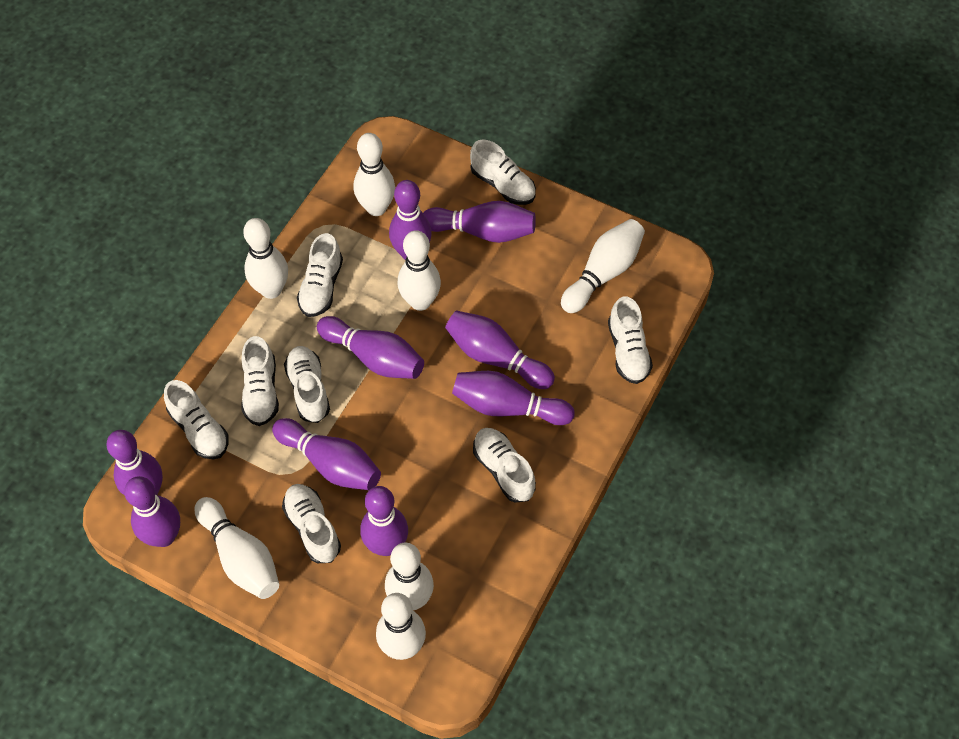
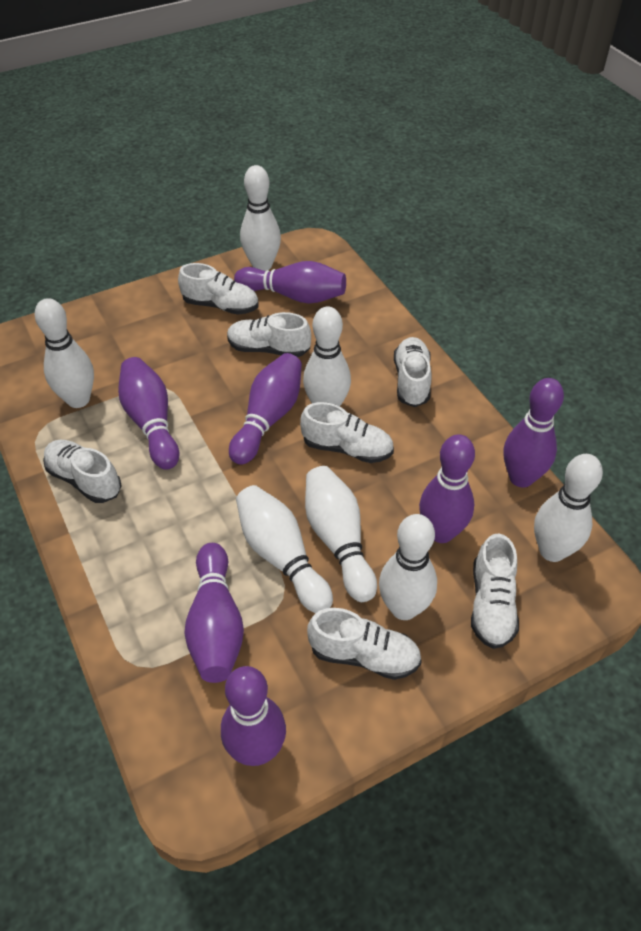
purple bowling pin: [106,430,163,496] [124,476,180,547] [272,418,381,490] [317,316,424,379] [360,486,408,556] [389,180,432,260] [423,201,536,243] [445,310,555,389] [452,371,575,425] = 9 -> [118,357,179,470] [184,543,244,683] [221,666,286,766] [229,353,302,465] [234,261,346,304] [419,434,475,543] [504,378,564,488] = 7
white shoe: [164,380,229,459] [241,336,279,426] [282,484,341,563] [284,346,330,423] [297,233,343,317] [470,139,536,205] [473,428,536,503] [608,296,653,384] = 8 -> [43,440,121,503] [178,263,258,315] [227,312,311,357] [300,402,394,463] [307,608,422,680] [394,337,432,407] [471,533,519,649] = 7

